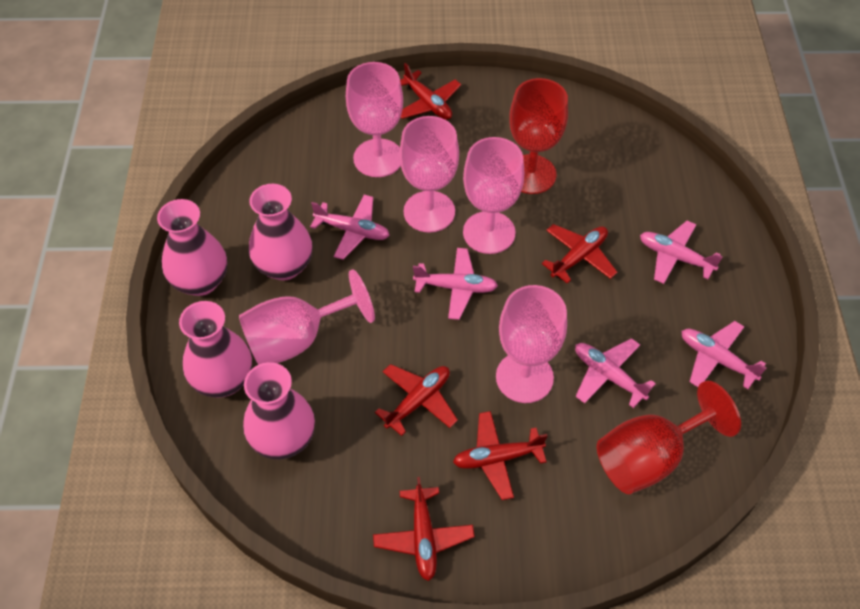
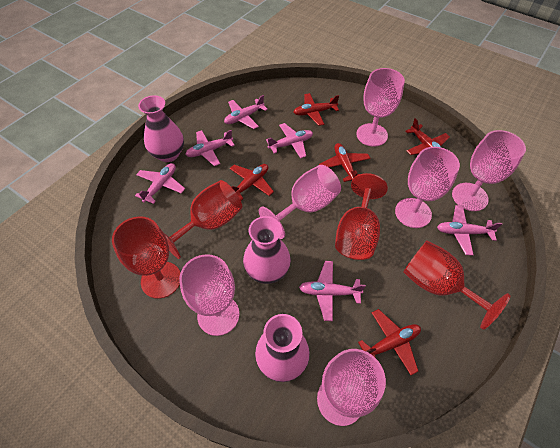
pink goblet: [239,270,375,365] [346,62,403,177] [399,116,459,233] [463,137,524,254] [496,285,567,403] = 5 -> [179,254,239,336] [259,165,341,239] [317,349,386,426] [356,68,405,147] [395,147,460,228] [452,130,526,211] = 6
pink plane: [310,195,390,260] [413,248,498,320] [575,338,656,408] [640,221,723,284] [682,321,766,389] = 5 -> [135,163,185,204] [185,130,235,166] [224,95,268,129] [266,123,313,158] [299,261,366,321] [437,205,502,256] = 6
pink vase: [157,199,227,296] [179,301,252,398] [243,362,315,459] [249,184,313,281] = 4 -> [138,96,184,162] [243,216,291,284] [255,314,310,382] = 3
red goblet: [509,78,568,194] [597,380,741,494] = 2 -> [112,216,180,299] [163,180,242,259] [335,173,388,260] [403,241,511,330] = 4

